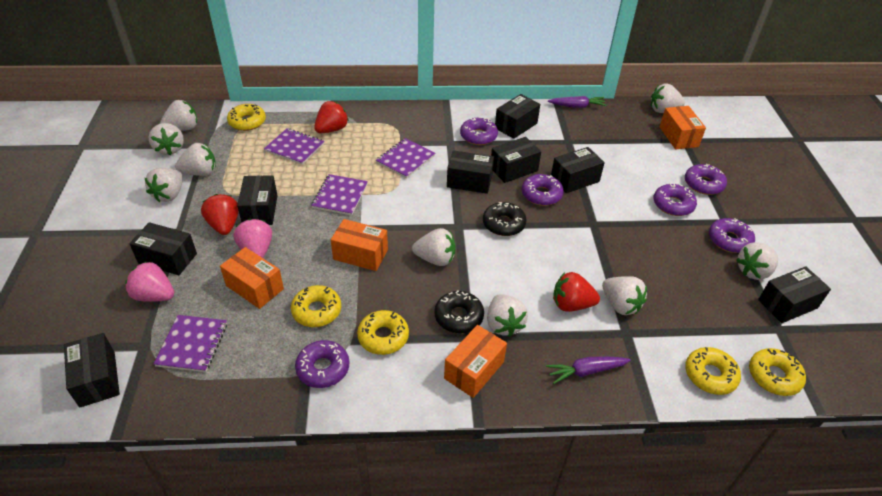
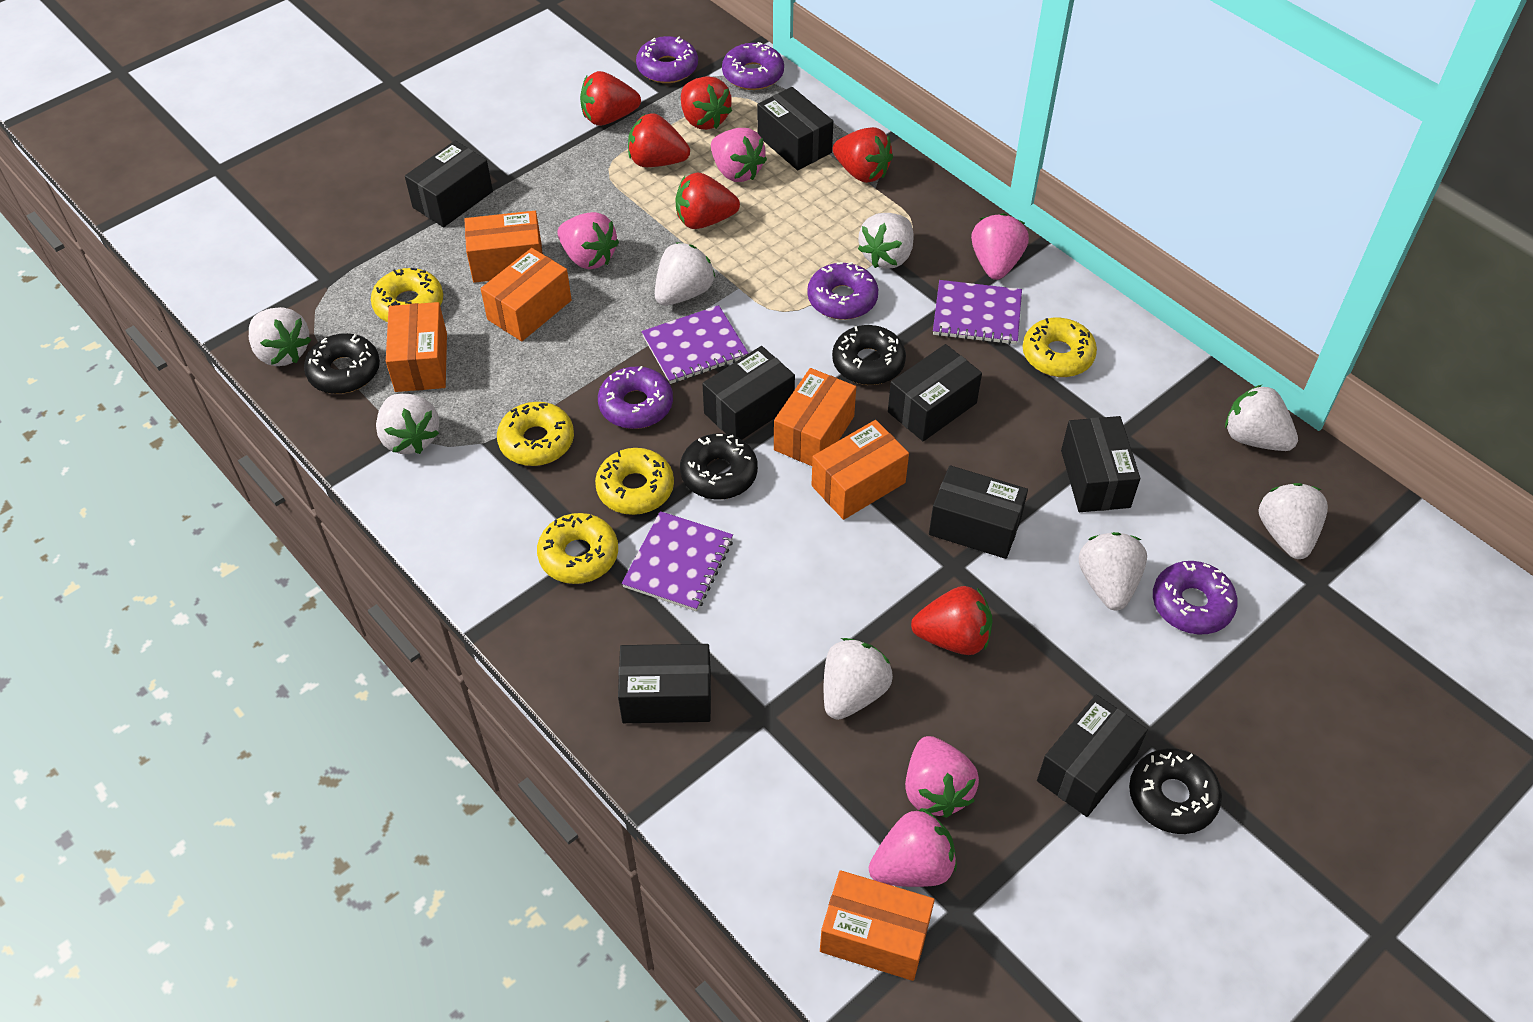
black donut: [434,290,484,333] [483,202,527,236] = 2 -> [304,333,380,394] [680,434,758,500] [832,325,906,385] [1129,748,1222,834] = 4
orange box: [220,247,284,309] [331,219,388,271] [444,325,507,398] [659,106,706,149] = 4 -> [386,302,447,392] [464,211,543,283] [481,248,572,341] [774,368,856,466] [811,420,909,520] [820,870,935,981] = 6
pink strawberry: [125,261,174,302] [234,219,272,258] = 2 -> [557,212,619,269] [711,128,767,182] [869,809,957,887] [905,736,979,818] [971,213,1029,280] = 5
purple carrot: [546,356,631,384] [548,96,607,108] = 2 -> none = 0
purple donut: [295,340,350,388] [460,117,498,145] [522,174,564,206] [653,183,697,216] [685,164,727,195] [709,218,755,253] = 6 -> [598,366,673,429] [636,36,698,83] [722,42,784,90] [807,262,878,320] [1153,561,1238,635] = 5
purple notebook: [154,315,227,372] [264,128,324,165] [311,174,368,215] [376,138,435,178] = 4 -> [622,511,733,611] [642,305,748,384] [933,280,1022,345] = 3
red strawberry: [201,194,239,235] [314,101,349,133] [553,272,600,312] = 3 -> [580,71,641,126] [628,113,690,167] [676,172,740,229] [681,76,732,130] [833,127,893,183] [911,586,993,655] = 6
white strawberry: [145,168,183,202] [149,123,184,155] [160,100,197,131] [175,143,216,176] [412,228,456,266] [487,294,528,337] [602,276,647,315] [651,83,685,113] [736,242,778,280] = 9 -> [249,307,311,366] [376,393,439,454] [655,242,715,306] [824,638,893,720] [858,213,914,269] [1079,532,1147,610] [1225,384,1298,451] [1258,483,1328,559] = 8

